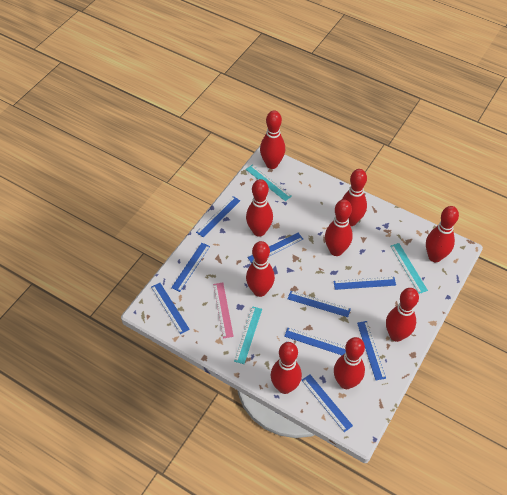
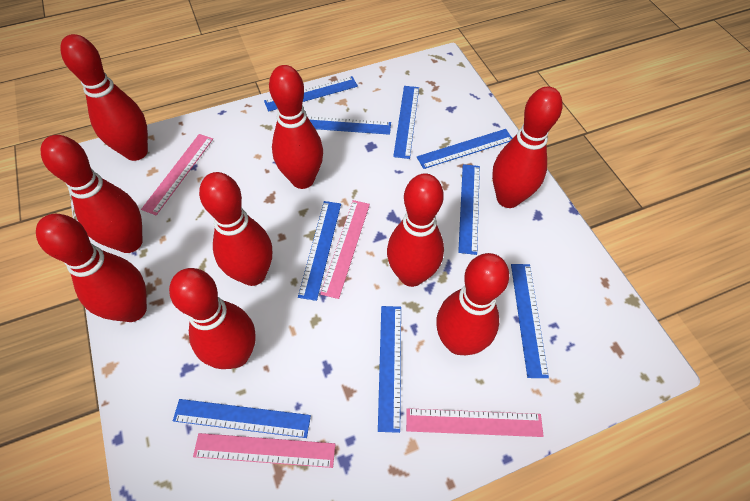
pink ruler: [213,283,234,339] = 1 -> [141,134,213,215] [193,433,335,468] [320,200,370,299] [406,408,544,437] = 4
turquoise ruler: [234,306,262,364] [246,165,292,201] [390,243,428,294] = 3 -> none = 0

